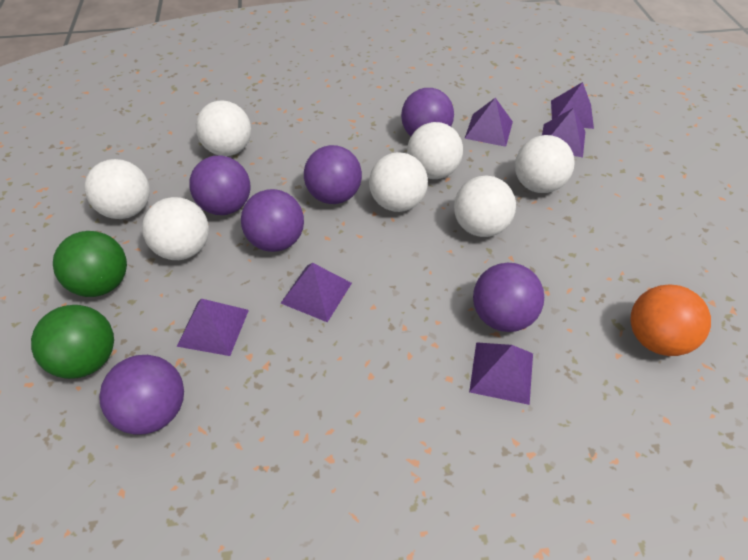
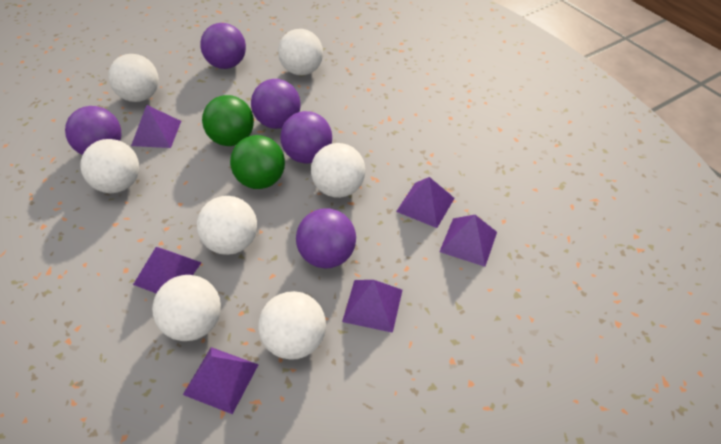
orange ball: [630,285,711,356] = 1 -> none = 0
purple ball: [99,355,184,435] [189,156,250,215] [241,189,304,252] [304,145,362,204] [401,88,454,136] [473,263,544,332] = 6 -> [65,106,121,155] [200,23,246,69] [251,79,300,129] [280,111,332,163] [296,208,356,268] = 5

